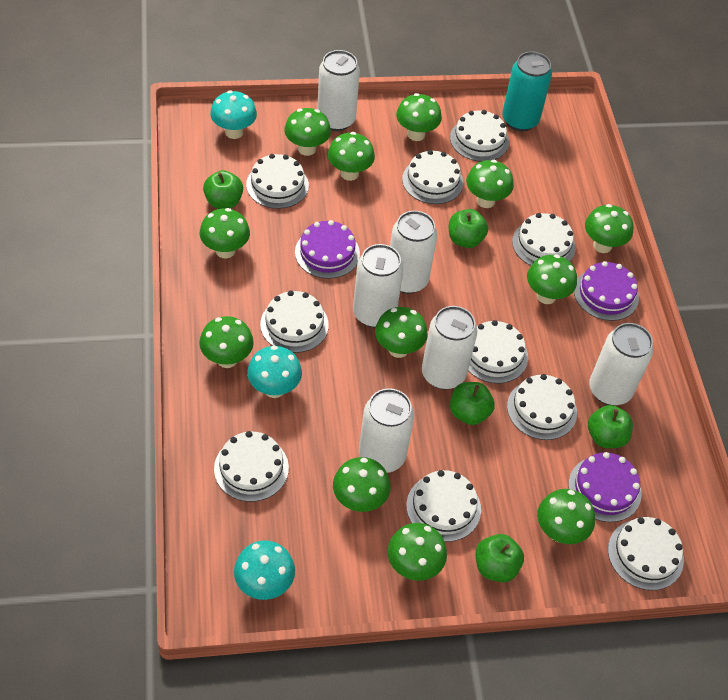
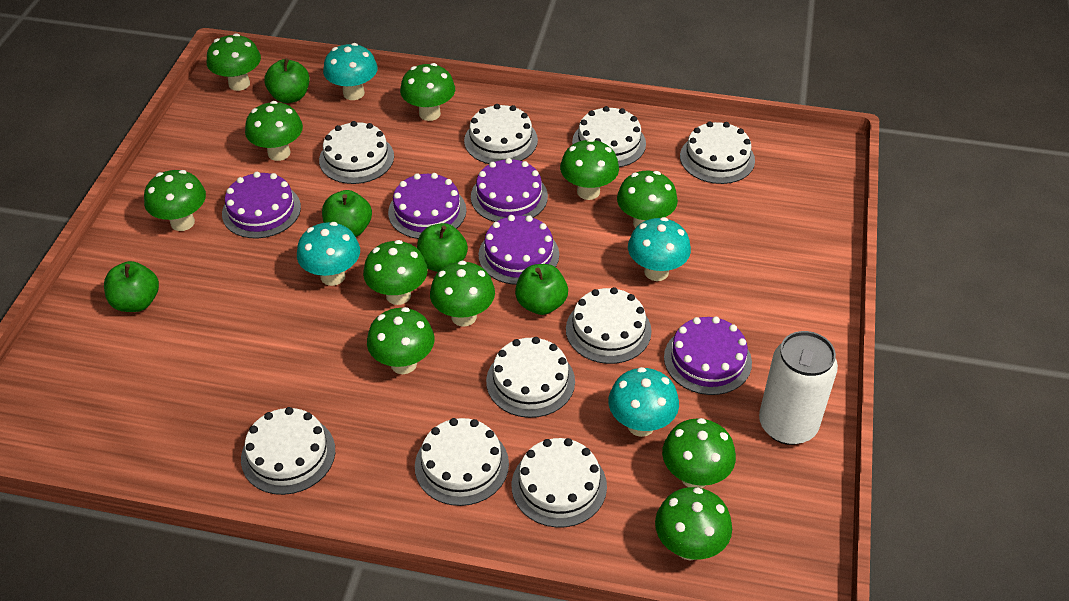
green mushroom: [199,316,254,368] [200,208,250,259] [284,108,331,156] [328,132,375,181] [333,457,391,512] [375,307,428,358] [387,523,447,581] [396,93,442,141] [466,160,514,208] [527,255,577,304] [537,489,595,544] [585,204,633,253] = 12 -> [144,170,206,231] [207,33,261,91] [245,101,303,161] [363,240,428,305] [367,307,434,374] [400,63,455,121] [430,261,495,326] [560,138,619,200] [617,171,678,228] [655,487,732,561] [662,418,736,488] = 11
purple cake: [295,220,360,279] [568,452,642,522] [574,261,639,321] = 3 -> [222,172,301,238] [388,173,466,239] [471,158,548,222] [479,215,559,285] [664,316,752,395] = 5
turquoise can: [502,51,552,131] = 1 -> none = 0
turquoise mushroom: [210,90,257,139] [234,540,295,600] [247,346,302,398] = 3 -> [297,222,360,286] [323,43,378,100] [608,367,679,437] [628,217,691,281] = 4
white cake: [214,431,289,502] [246,154,309,209] [260,290,329,353] [402,150,464,204] [406,470,481,542] [450,110,509,162] [468,320,528,384] [507,374,577,440] [512,213,576,266] [608,517,684,590] = 10 -> [241,407,335,495] [319,121,394,184] [415,418,509,506] [464,104,538,164] [486,337,575,418] [512,438,607,528] [566,287,652,364] [572,106,646,167] [680,121,755,184] = 9
white can: [317,50,360,131] [353,244,403,328] [359,388,414,473] [390,211,437,294] [422,306,477,389] [589,323,653,406] = 6 -> [759,331,838,445] = 1

